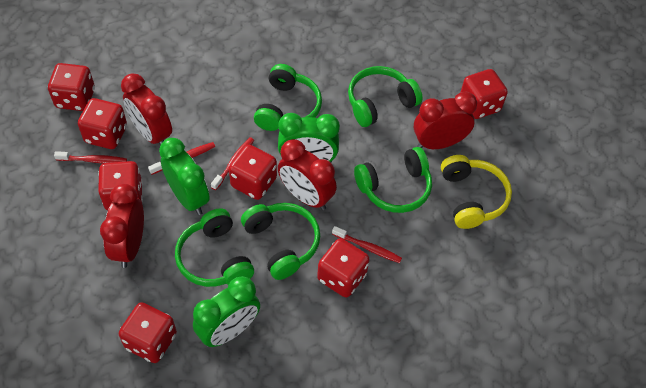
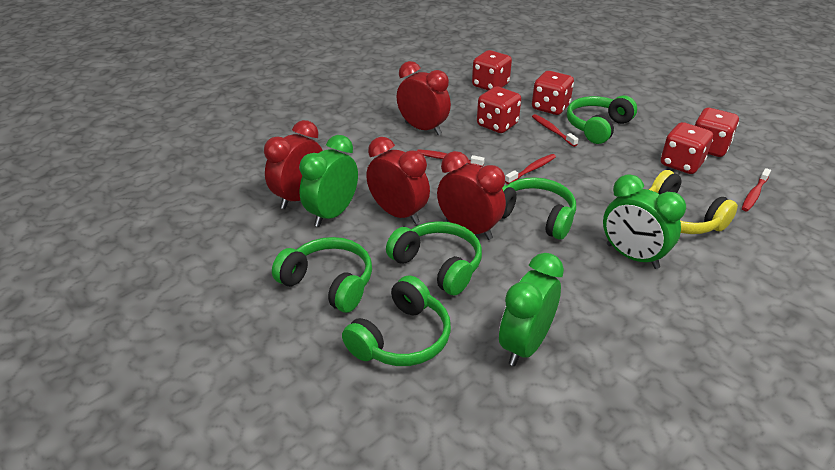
red dice: [48,63,95,111] [78,98,127,149] [98,161,143,211] [119,302,177,363] [229,145,277,200] [317,238,370,297] [461,69,508,119] = 7 -> [472,50,512,90] [477,86,521,133] [532,71,574,115] [661,122,713,174] [695,108,739,157] = 5

